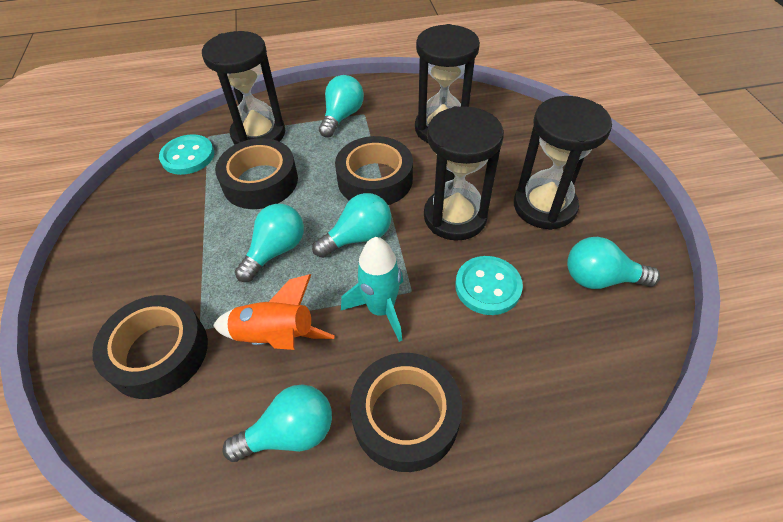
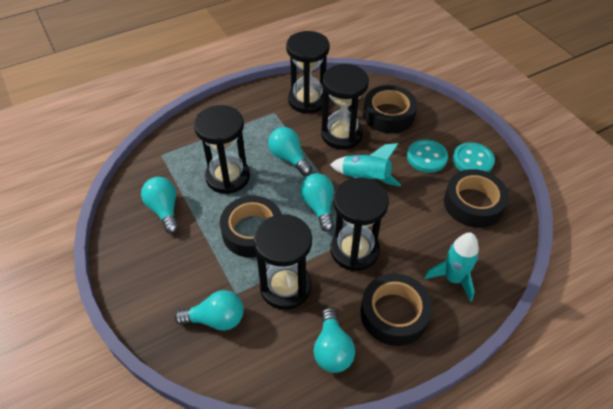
black hourglass: [202,31,285,144] [415,24,480,143] [424,106,504,241] [514,96,612,230] = 4 -> [194,105,250,194] [254,214,312,310] [286,31,330,114] [321,64,369,149] [330,178,389,271] = 5
orange rocket: [213,274,335,350] = 1 -> none = 0
turquoise rocket: [341,237,403,342] = 1 -> [330,143,401,186] [424,233,479,302] = 2

